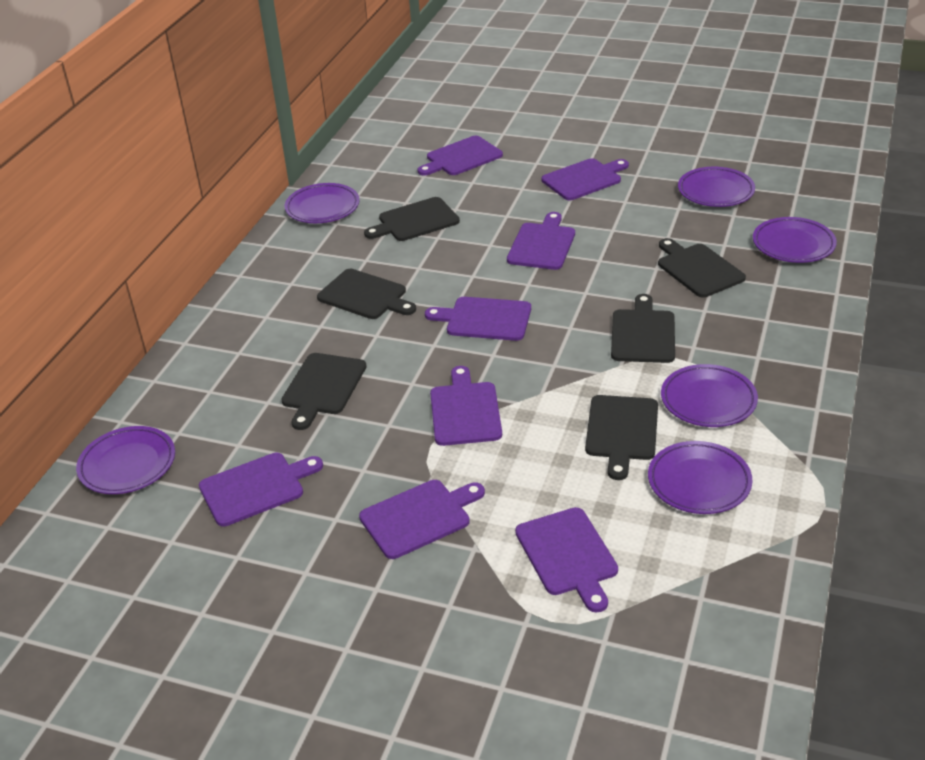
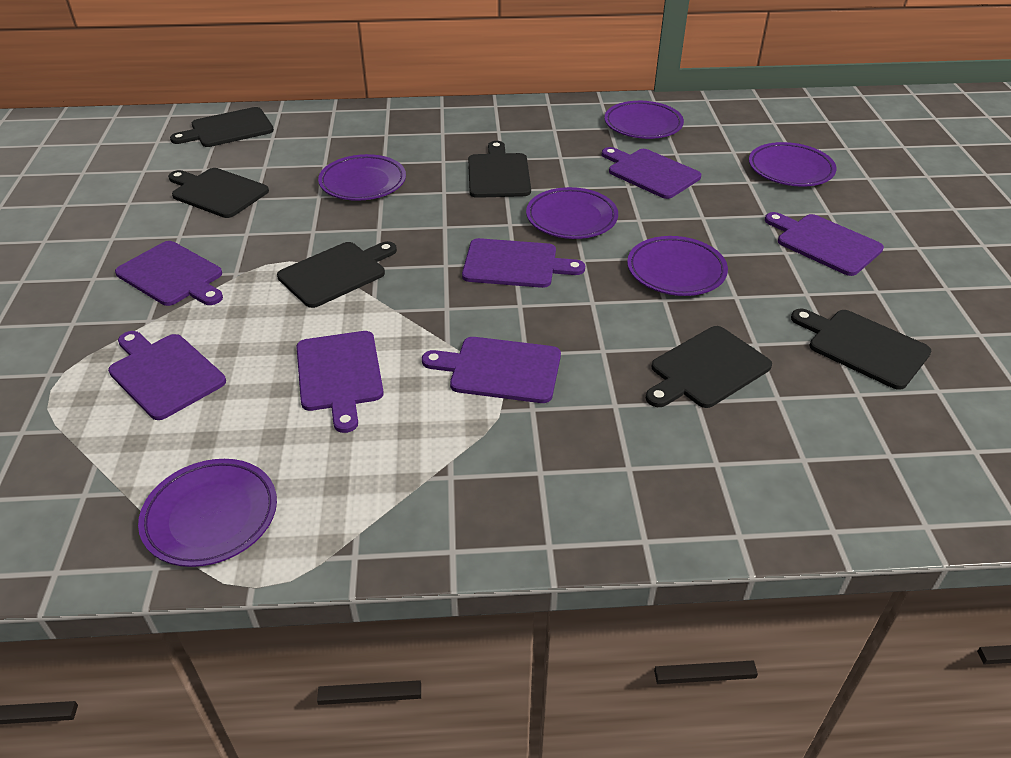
purple cutting board: [199,453,323,527] [359,480,485,559] [418,136,503,176] [425,297,531,341] [430,366,502,446] [507,212,575,270] [515,507,618,613] [542,158,629,200] = 8 -> [108,331,226,420] [115,241,223,306] [296,331,384,433] [422,337,561,403] [462,238,585,288] [602,147,701,199] [765,212,884,276] = 7

